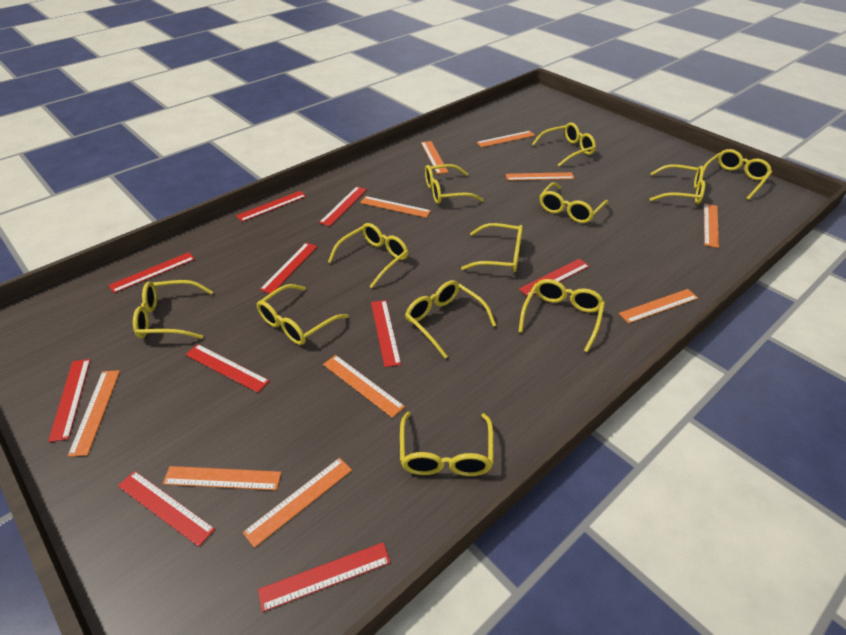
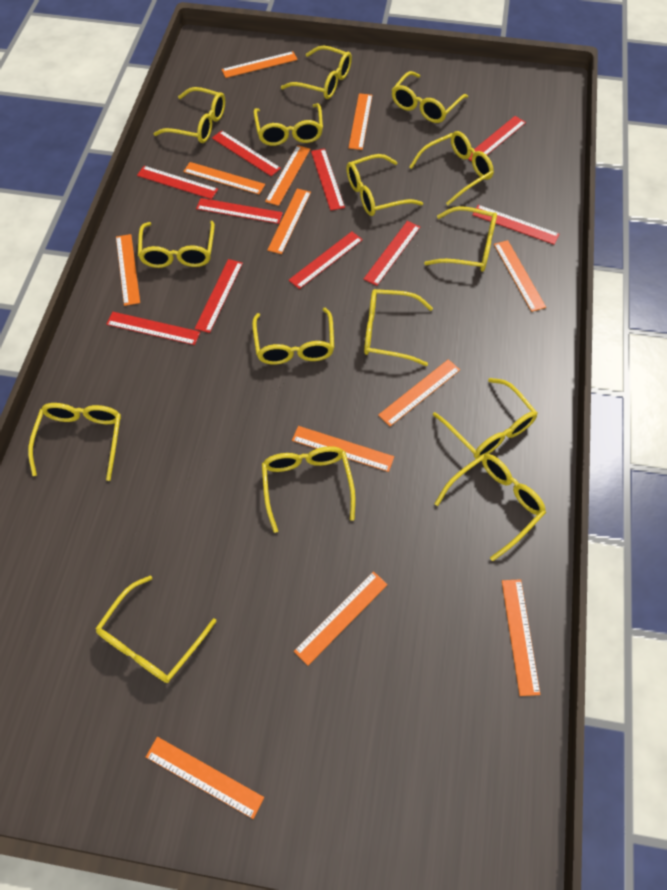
orange ruler: [68,370,120,457] [162,466,282,490] [243,458,352,548] [323,355,405,418] [360,196,431,218] [421,141,448,174] [476,131,535,147] [506,172,574,181] [619,289,698,323] [704,203,719,248] = 10 -> [116,234,140,306] [146,737,264,819] [183,162,265,194] [221,51,298,78] [265,145,310,206] [267,188,311,254] [292,426,394,472] [294,571,388,665] [349,93,372,150] [378,359,460,426] [494,240,546,312] [502,579,541,696] = 12
yellow glasses: [133,280,213,339] [257,284,349,345] [328,223,408,288] [400,412,494,476] [405,280,496,358] [425,164,483,204] [461,223,523,272] [518,279,605,352] [532,122,596,167] [540,182,608,223] [650,164,705,205] [704,149,772,200] = 12 -> [28,403,121,481] [95,575,217,683] [138,221,215,268] [154,87,225,143] [252,308,334,365] [253,103,323,146] [262,446,356,533] [281,46,352,99] [346,154,423,216] [364,289,433,366] [392,71,468,123] [409,131,494,205] [424,206,497,272] [433,378,538,458] [434,454,546,561] = 15

